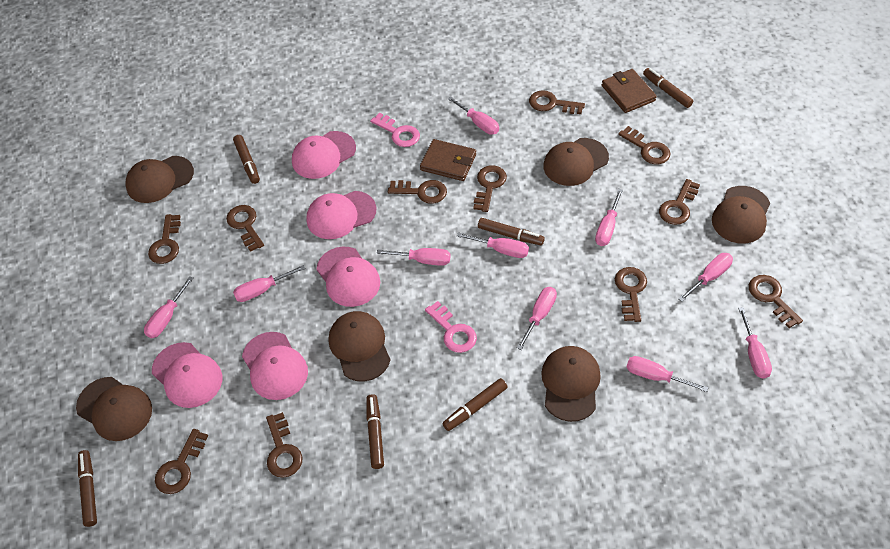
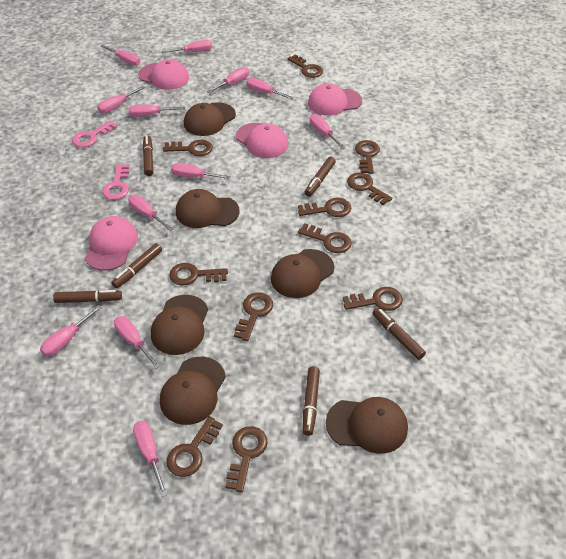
brown wallet: [420,139,476,181] [602,69,657,113] = 2 -> none = 0
pink cap: [152,342,222,408] [242,332,308,400] [292,131,356,179] [306,191,376,239] [316,247,380,307] = 5 -> [85,216,138,271] [138,59,189,90] [236,123,288,158] [308,84,362,116] = 4
pink screwdriver: [144,276,194,338] [233,265,306,302] [377,248,450,266] [448,97,499,135] [457,232,529,258] [517,287,557,350] [595,189,623,246] [626,356,708,392] [678,253,733,302] [738,307,772,379] = 10 -> [40,305,102,357] [97,86,145,113] [100,45,140,66] [114,316,160,369] [128,195,173,231] [129,105,185,117] [133,421,168,497] [162,40,212,53] [171,163,231,179] [207,67,249,93] [246,78,294,100] [310,114,345,149] = 12

